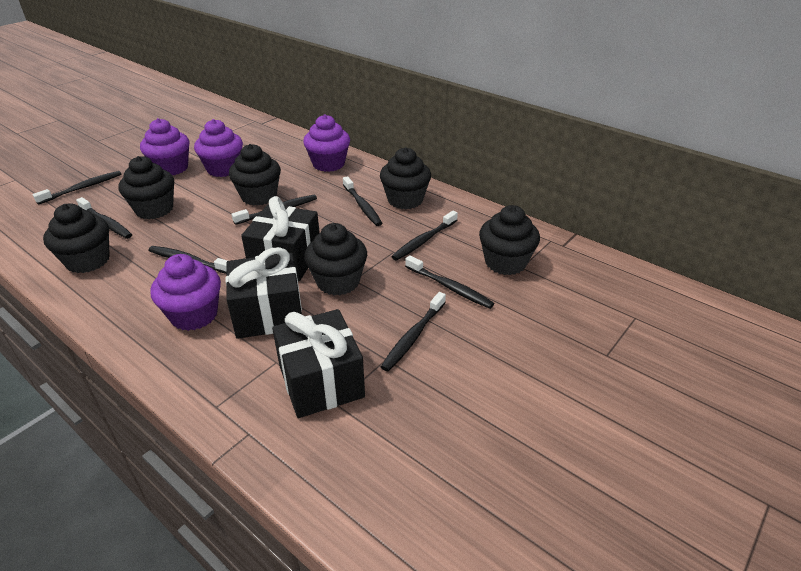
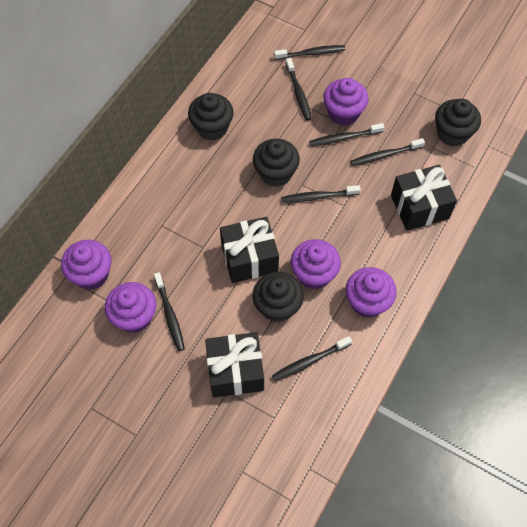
black cupcake: [43,203,110,273] [118,156,174,219] [229,144,281,206] [304,223,367,296] [380,147,431,209] [479,205,540,275] = 6 -> [188,93,234,141] [253,139,300,187] [253,272,304,322] [435,99,481,147] = 4
black toothbrush: [32,171,122,205] [76,197,132,239] [148,246,228,274] [231,195,317,225] [343,176,382,226] [381,292,446,371] [391,211,458,260] [405,255,495,309] = 8 -> [154,272,185,351] [272,336,352,382] [274,45,346,60] [281,185,361,203] [285,58,312,121] [309,123,385,146] [350,138,425,166] = 7
purple cupcake: [140,118,189,175] [150,254,221,331] [194,119,243,177] [303,114,350,172] = 4 -> [61,240,111,290] [105,282,156,333] [291,239,341,289] [323,78,369,126] [345,267,397,318] = 5

